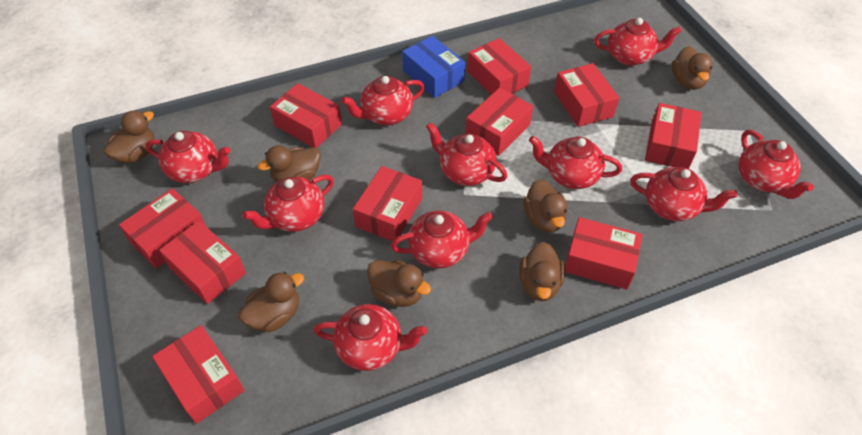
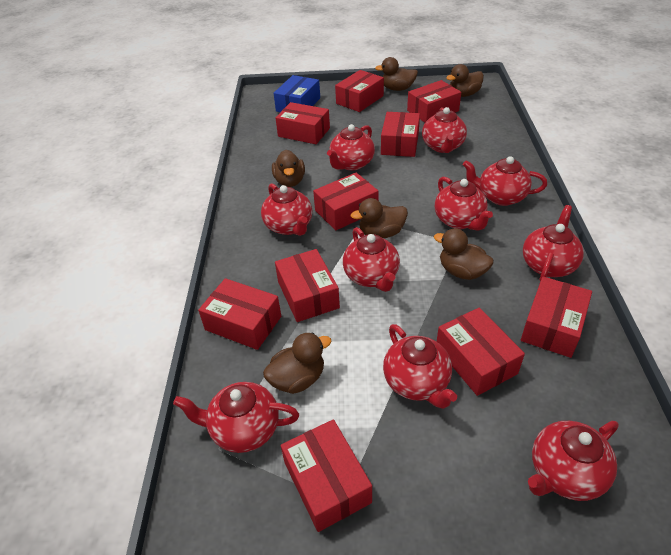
brown duck: [103,110,155,163] [238,272,304,332] [258,145,321,183] [367,260,431,307] [519,242,565,301] [523,179,568,232] [672,46,713,90] = 7 -> [263,332,332,394] [272,150,305,187] [351,198,408,238] [375,57,418,91] [434,228,494,280] [446,64,484,97] = 6

